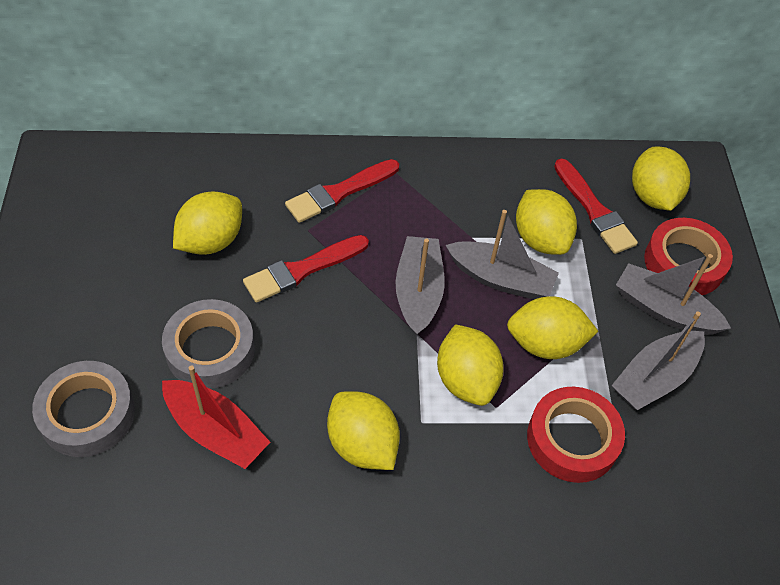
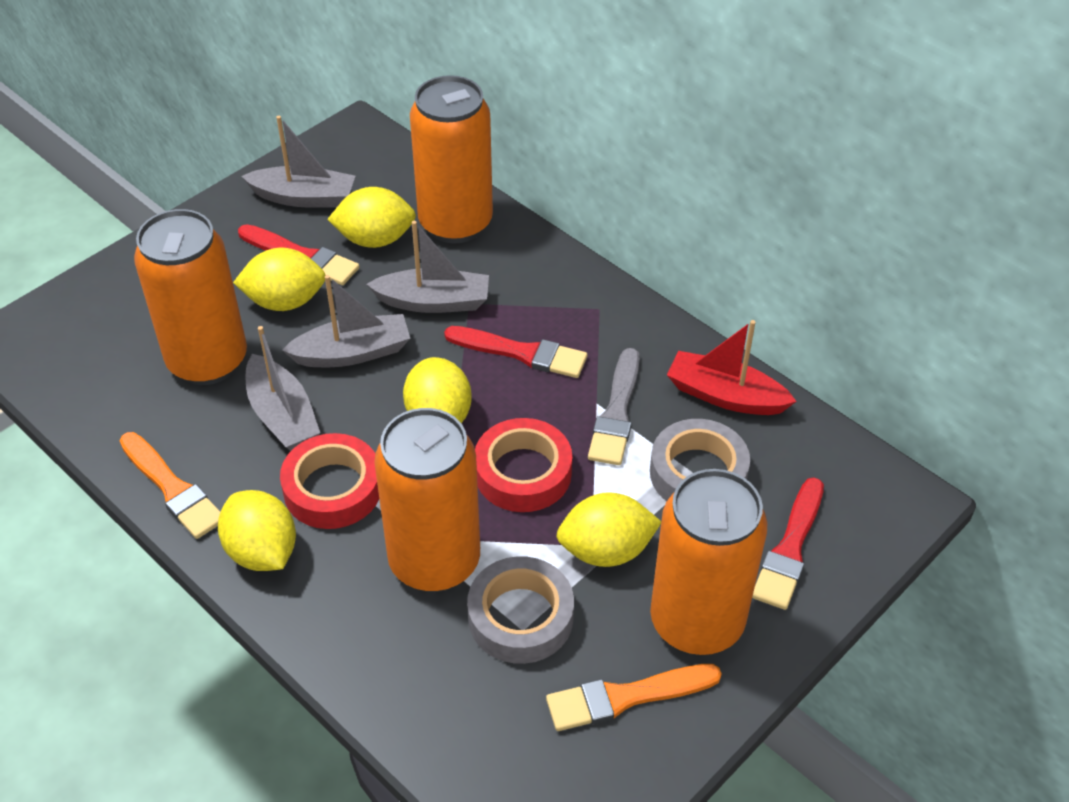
grey brush: none = 0 -> [588,348,640,465] = 1
orange brush: none = 0 -> [119,432,220,539] [546,664,722,731] = 2
orange can: none = 0 -> [134,209,247,385] [374,408,480,592] [410,75,493,244] [650,469,767,655] = 4
yellow lemon: [173,192,242,255] [327,391,400,470] [437,324,504,406] [507,296,598,359] [516,189,577,255] [632,146,690,211] = 6 -> [218,490,296,571] [233,248,325,311] [327,187,416,248] [403,357,472,423] [556,492,661,567] = 5

